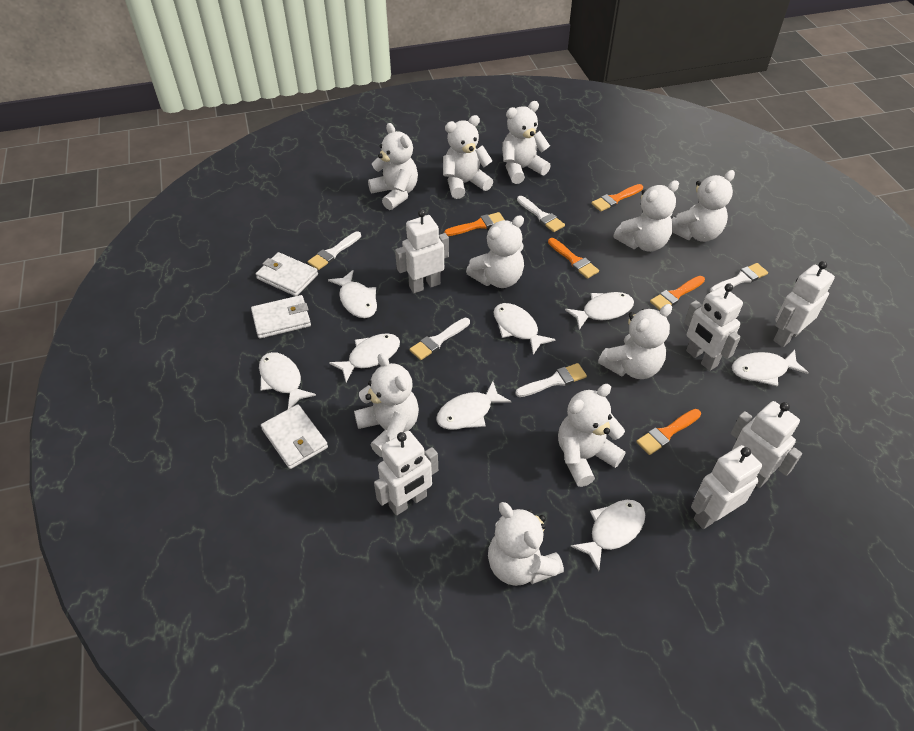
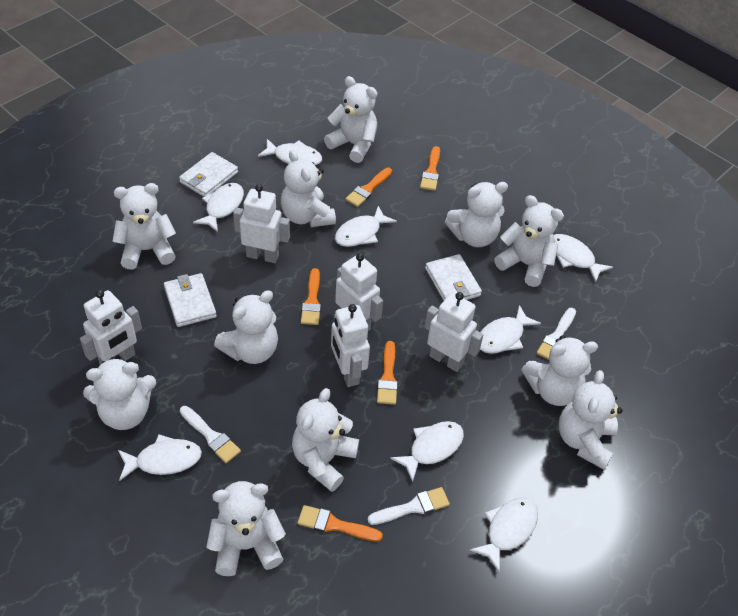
white brush: [308,231,361,270] [410,318,470,360] [515,363,587,397] [517,196,565,232] [710,263,768,292] = 5 -> [180,406,241,463] [368,487,450,525] [537,308,576,360] = 3
white robot: [374,431,438,516] [395,210,449,293] [684,284,743,371] [691,445,762,529] [731,401,802,488] [773,261,835,347] = 6 -> [80,290,142,365] [233,184,290,263] [331,304,370,387] [335,253,383,331] [424,292,483,372] = 5
white teddy bear: [354,353,419,457] [368,123,418,210] [443,115,493,199] [466,215,524,288] [488,502,564,586] [502,101,551,184] [558,384,626,487] [598,304,672,379] [614,180,679,252] [672,170,735,242] = 10 -> [83,357,156,430] [112,183,176,270] [206,481,286,576] [214,290,278,364] [281,150,336,227] [292,388,359,492] [324,76,377,163] [445,182,508,247] [494,195,564,287] [521,336,598,406] [559,370,622,470] = 11

